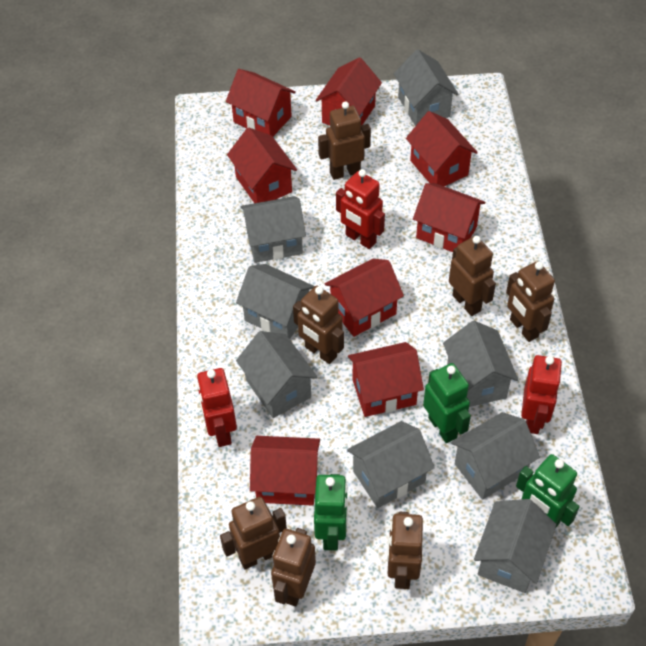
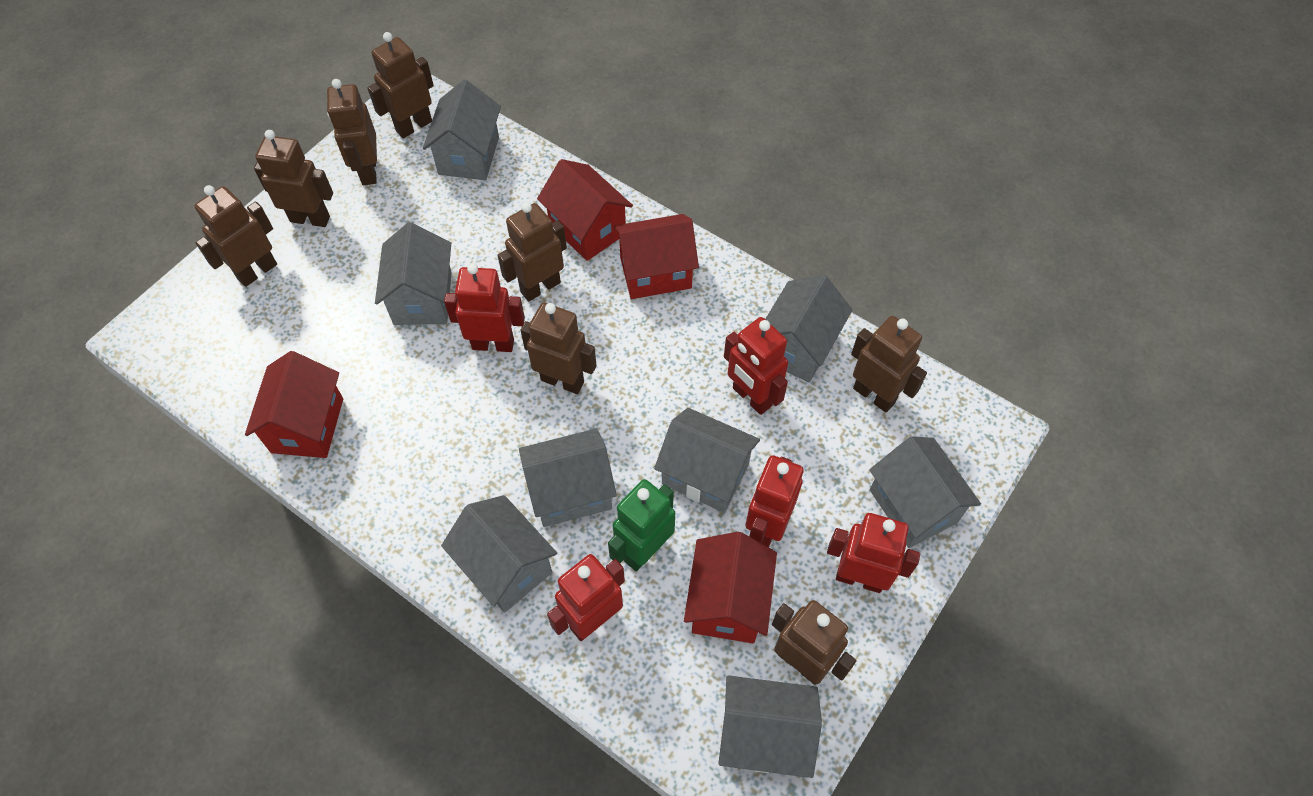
brown robot: [220,497,287,570] [271,528,316,606] [293,286,344,364] [318,102,371,180] [387,512,423,589] [449,236,496,316] [506,261,555,342] = 7 -> [195,185,277,287] [254,130,333,227] [327,79,377,185] [367,32,434,138] [497,202,567,302] [521,302,597,394] [772,600,856,685] [851,316,927,413] = 8
green robot: [314,474,348,551] [423,363,471,443] [516,454,580,527] = 3 -> [608,479,675,571] = 1
red house: [226,69,296,136] [227,128,297,203] [250,436,320,506] [316,57,382,125] [324,259,404,337] [348,342,424,417] [406,111,478,186] [413,183,485,252] = 8 -> [245,351,343,458] [537,159,633,261] [614,214,699,299] [684,532,777,643] = 4
red robot: [197,368,237,447] [336,169,385,249] [521,355,562,434] = 3 -> [444,263,525,352] [547,554,625,641] [724,317,788,415] [745,455,804,547] [827,513,920,593] = 5

